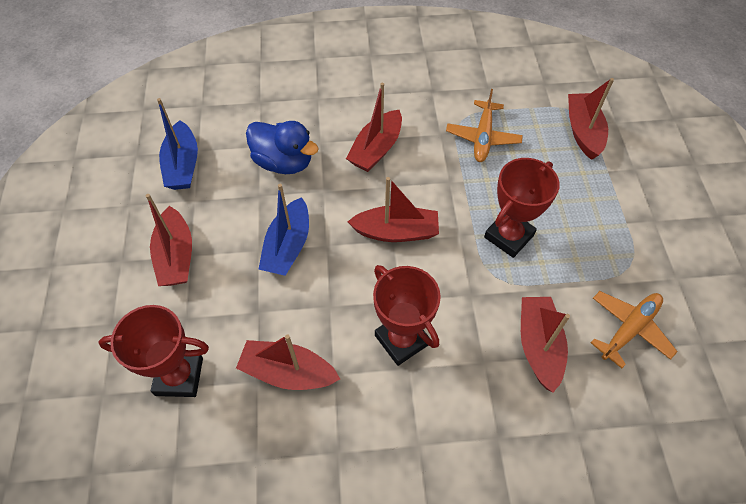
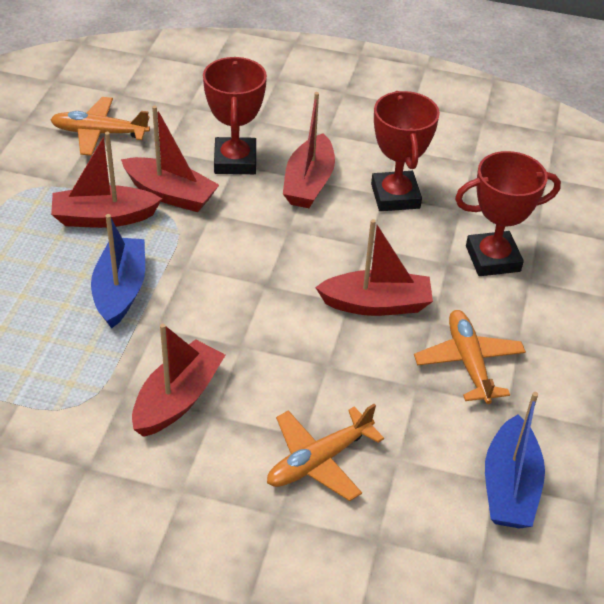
blue duck: [246,121,319,174] = 1 -> none = 0
orange plane: [446,89,523,162] [591,291,678,369] = 2 -> [50,97,150,156] [267,404,384,501] [414,310,526,404] = 3
red boat: [146,194,192,286] [236,334,340,390] [346,83,402,172] [347,177,439,242] [521,297,570,393] [568,78,614,160] = 6 -> [51,132,162,228] [121,105,219,212] [132,323,225,437] [283,92,335,208] [315,219,433,316] = 5

